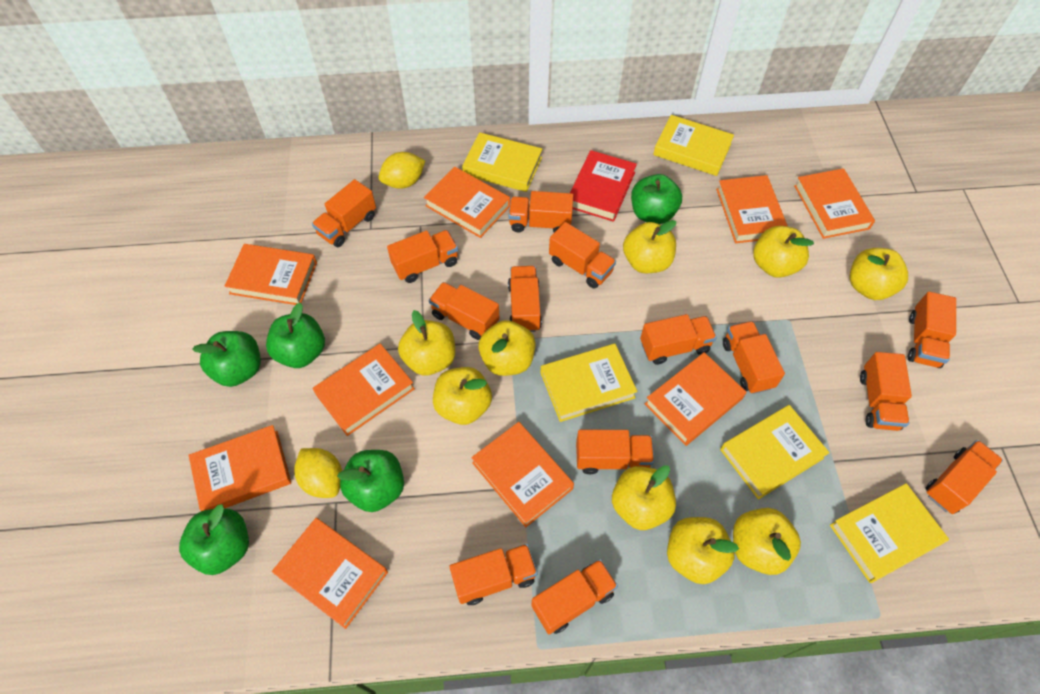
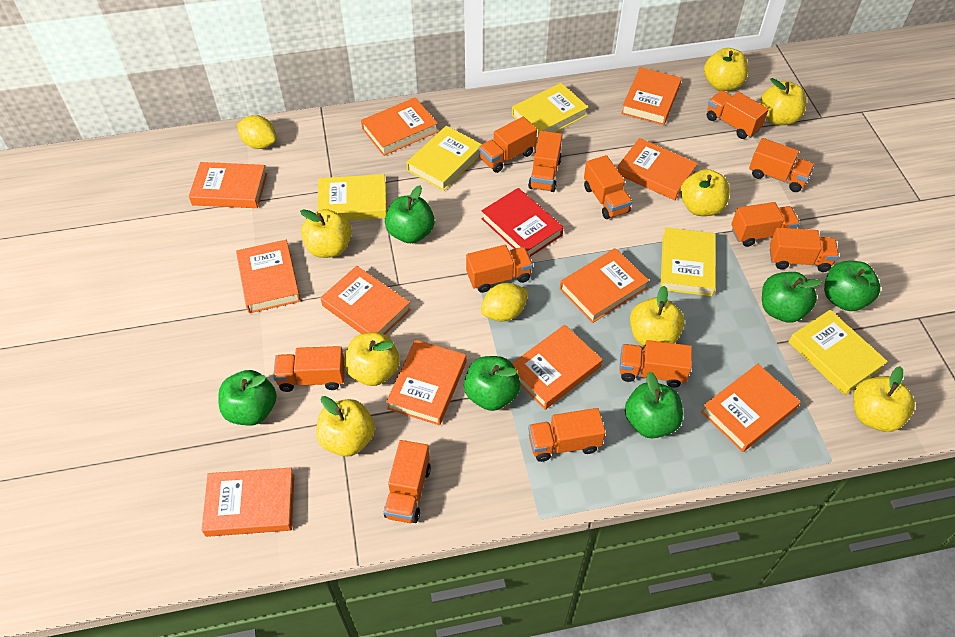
green apple: [179,504,249,575] [192,331,261,387] [266,303,325,368] [337,450,404,512] [631,174,682,224] = 5 -> [218,370,277,426] [385,186,435,243] [464,356,521,411] [625,372,683,438] [762,272,822,323] [824,261,880,311] = 6
orange book: [188,425,291,511] [224,244,317,305] [272,518,388,629] [312,344,415,436] [424,167,510,238] [471,422,574,527] [645,352,746,446] [716,175,788,243] [794,168,875,239] = 9 -> [189,162,267,208] [201,468,294,537] [236,240,301,313] [320,266,411,334] [361,97,438,156] [386,339,466,426] [512,325,603,410] [560,248,649,323] [617,138,698,200] [621,67,682,125] [701,364,801,452] = 11
orange truck: [312,179,376,247] [387,230,458,283] [429,282,500,340] [449,544,537,605] [508,266,542,332] [509,191,573,232] [531,559,618,634] [549,222,616,289] [576,430,654,474] [640,314,716,365] [723,321,785,394] [860,352,912,431] [908,292,956,368] [925,440,1003,514] = 14 -> [273,346,345,392] [384,440,431,523] [466,245,533,293] [479,117,537,173] [528,131,562,192] [528,408,606,462] [584,155,632,219] [619,340,692,388] [707,90,769,139] [731,202,800,247] [749,138,815,192] [770,227,839,272] = 12
yellow apple: [398,310,455,376] [433,367,492,425] [478,320,536,376] [612,465,676,530] [623,220,676,273] [667,517,739,584] [733,508,801,575] [753,226,814,278] [849,248,908,300] = 9 -> [300,209,352,258] [316,396,375,457] [344,332,400,386] [630,286,685,346] [680,169,730,216] [704,48,748,91] [760,78,807,125] [853,366,915,432] = 8

